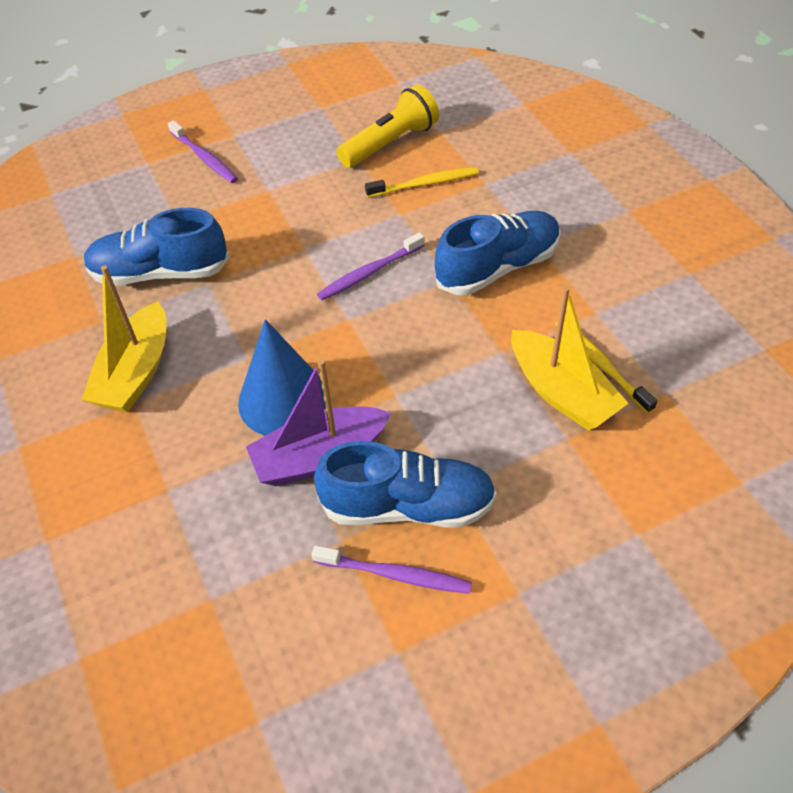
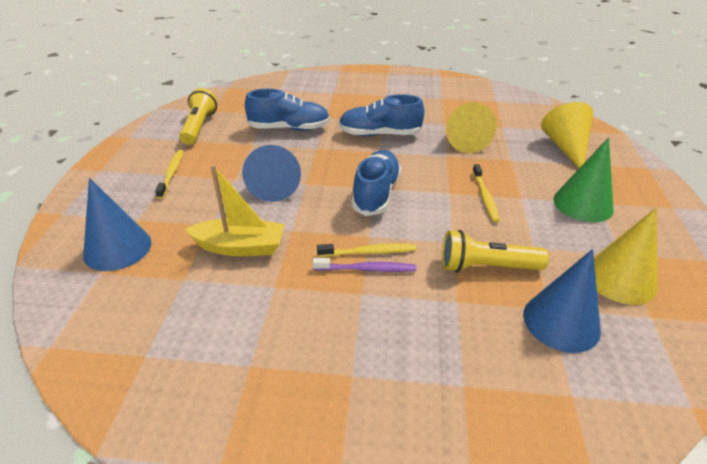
blue cone: [238,319,325,436] = 1 -> [83,178,151,271] [242,145,301,202] [523,249,601,353] = 3
green cone: none = 0 -> [553,137,614,222] = 1
purple boat: [246,359,391,486] = 1 -> none = 0
purple toothbrush: [168,120,238,183] [311,545,472,594] [317,232,425,300] = 3 -> [313,258,416,272] = 1
yellow boat: [81,265,166,412] [511,286,629,431] = 2 -> [185,165,285,256] = 1
yellow cone: none = 0 -> [446,102,497,153] [541,102,593,168] [594,208,658,305] = 3
yellow flashlight: [336,84,439,168] = 1 -> [179,88,218,145] [442,230,549,273] = 2
yellow toothbrush: [365,167,479,198] [555,321,657,414] = 2 -> [155,150,184,199] [317,244,416,257] [472,164,500,222] = 3

